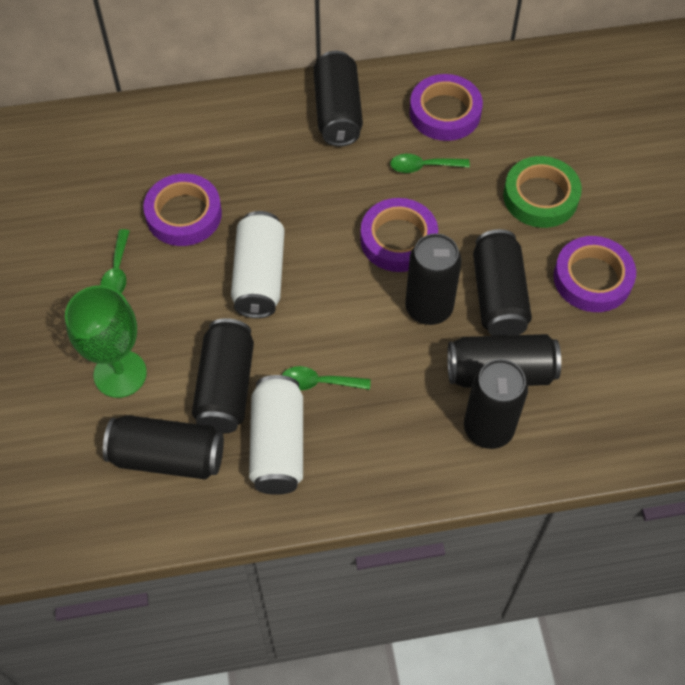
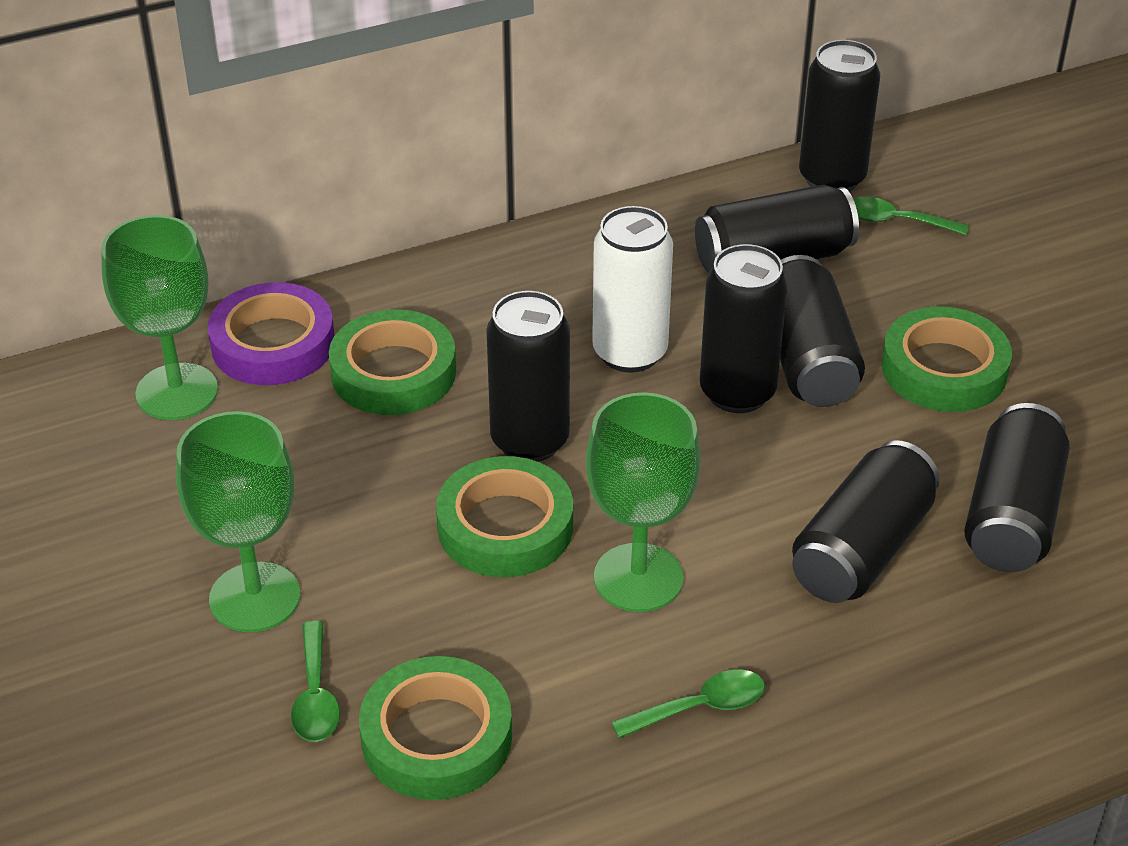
green goblet: [65,285,147,398] = 1 -> [101,215,218,420] [176,411,300,632] [586,392,701,612] = 3
green tape: [503,156,582,228] = 1 -> [329,309,456,415] [359,656,512,800] [436,456,573,577] [882,306,1012,412] = 4
purple tape: [143,173,222,246] [360,198,438,272] [410,74,483,141] [554,236,636,312] = 4 -> [208,282,335,385] = 1
white can: [231,211,285,318] [249,375,303,495] = 2 -> [592,206,673,373] = 1

